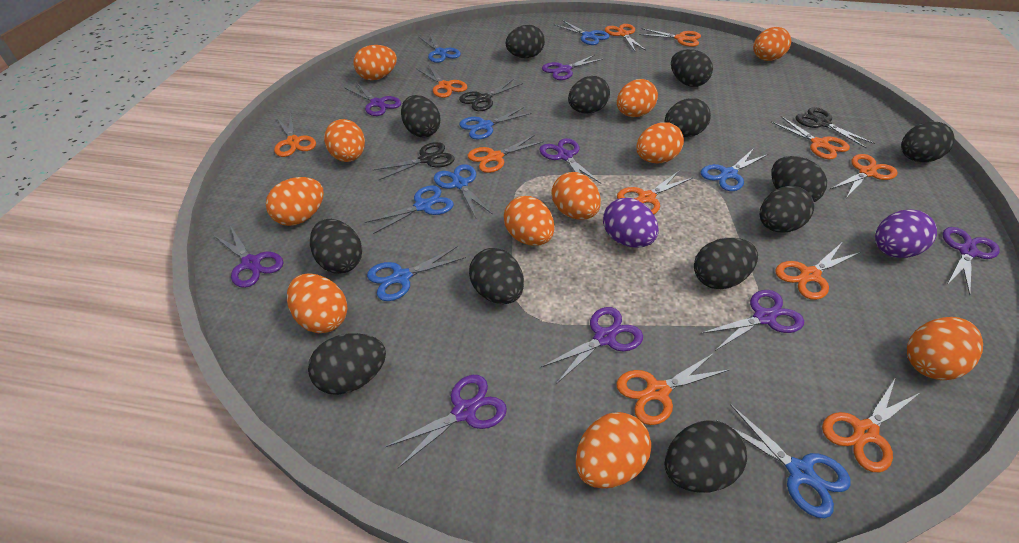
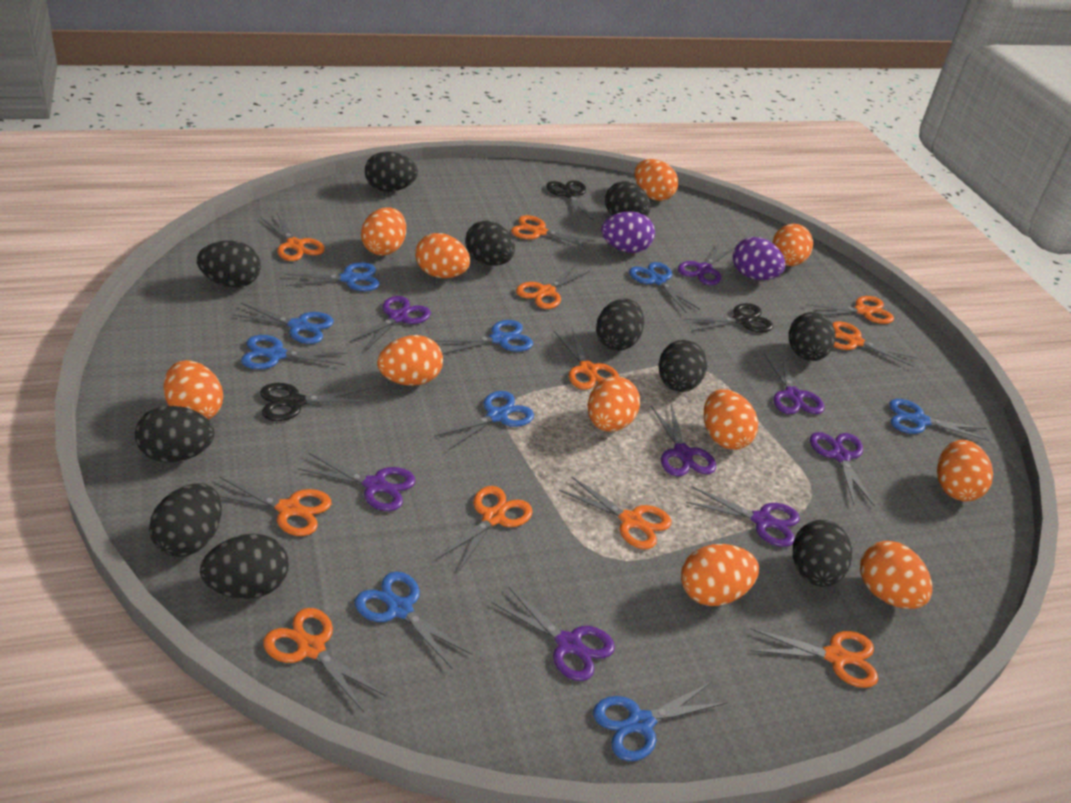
black egg: [308,333,386,395] [310,219,362,274] [401,95,440,138] [469,248,524,304] [506,25,545,58] [568,76,610,113] [665,98,711,137] [665,420,747,493] [671,49,713,87] [694,238,758,289] [760,186,814,233] [772,156,827,202] [901,121,955,162] = 13 -> [135,406,214,463] [149,483,222,557] [197,240,261,288] [200,534,289,599] [365,152,418,192] [465,220,515,266] [596,298,644,351] [605,181,651,216] [658,340,707,392] [789,312,835,361] [793,520,852,587] = 11
blue scissors: [365,185,454,234] [367,247,466,301] [419,34,461,63] [434,164,493,218] [459,107,532,140] [555,20,610,45] [701,148,767,191] [716,404,851,518] = 8 -> [232,303,334,344] [241,335,348,369] [284,262,380,291] [355,571,472,670] [434,320,533,355] [435,391,534,450] [593,682,728,761] [629,262,701,313] [889,399,989,441] = 9

